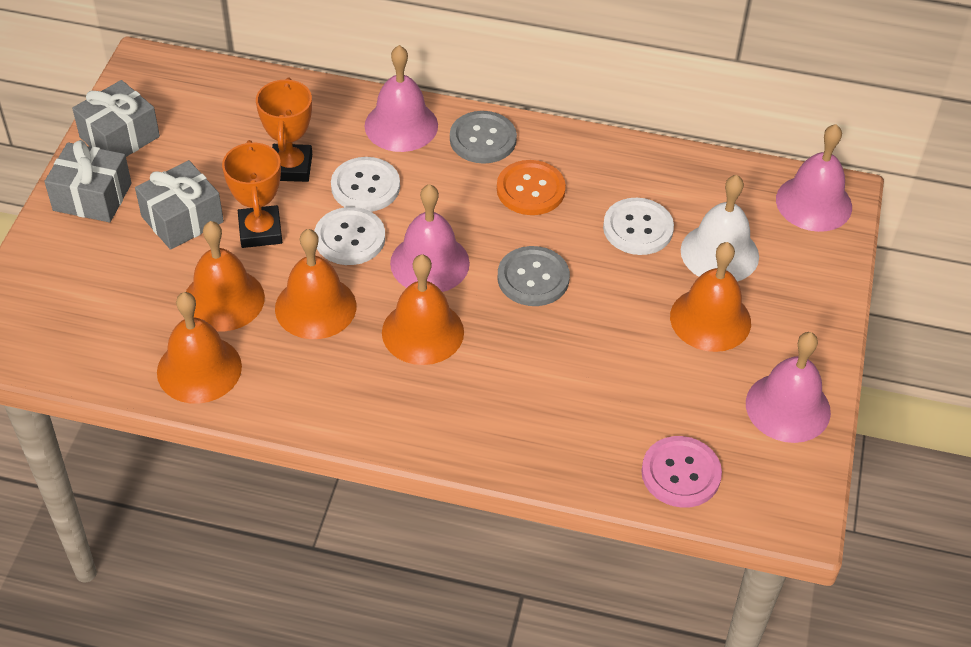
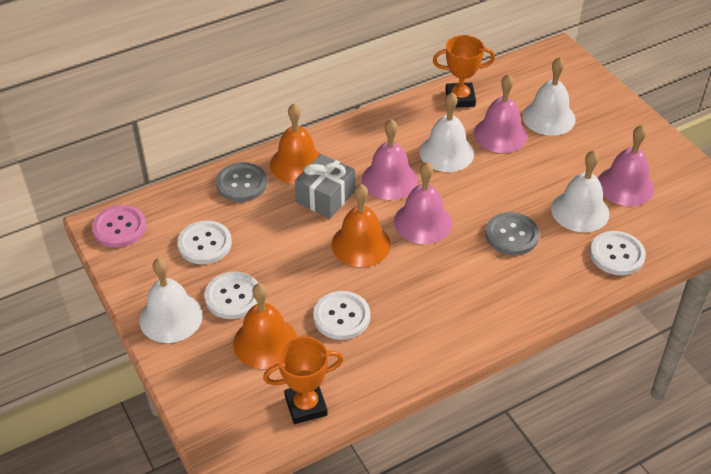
grey gift: [44,140,132,222] [72,80,160,157] [135,160,224,250] = 3 -> [295,154,355,218] = 1
orange bell: [157,292,242,404] [186,221,265,331] [275,229,356,339] [382,255,464,365] [670,242,751,352] = 5 -> [233,283,297,369] [270,104,320,184] [332,184,391,267] = 3
orange button: [497,160,566,215] = 1 -> none = 0
white bell: [681,175,759,282] = 1 -> [139,258,203,343] [420,92,474,172] [522,57,575,136] [551,151,609,232] = 4
white button: [314,207,385,265] [331,157,400,212] [603,198,674,255] = 3 -> [177,221,232,264] [204,272,258,319] [313,291,370,340] [590,231,646,275] = 4

